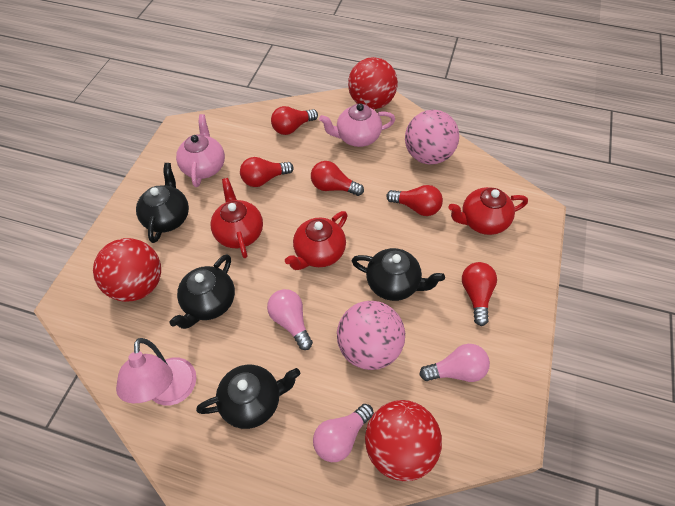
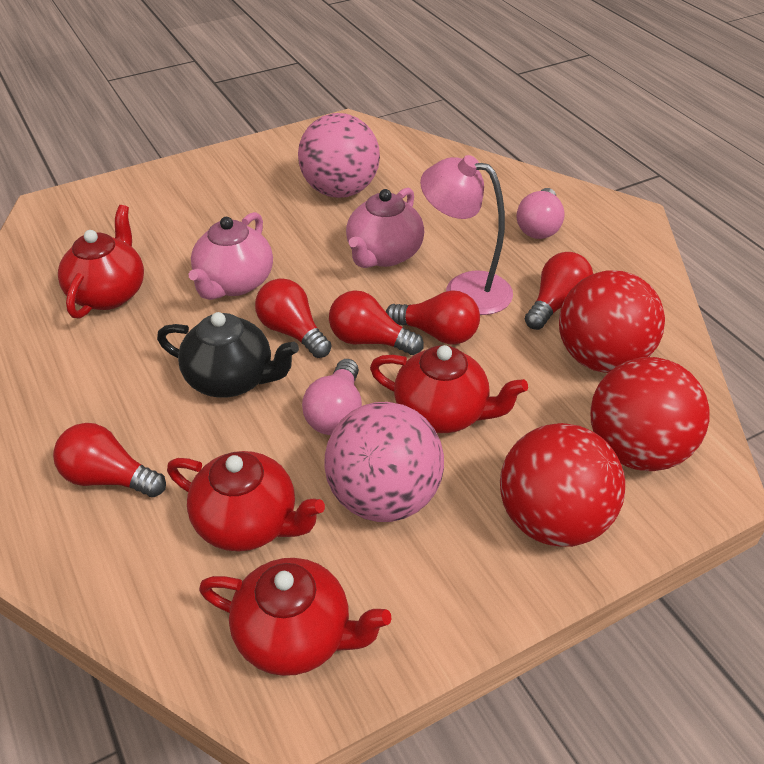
black teapot: [136,163,189,243] [170,254,235,329] [196,365,300,429] [352,248,445,301] = 4 -> [157,312,299,398] = 1
pink light bulb: [267,289,313,350] [313,404,374,462] [420,344,490,382] = 3 -> [302,359,362,435] [516,188,565,239] = 2
red teapot: [210,178,263,258] [285,211,348,270] [448,187,528,235] = 3 -> [58,205,144,319] [167,451,325,551] [199,558,392,676] [370,345,528,433] = 4

